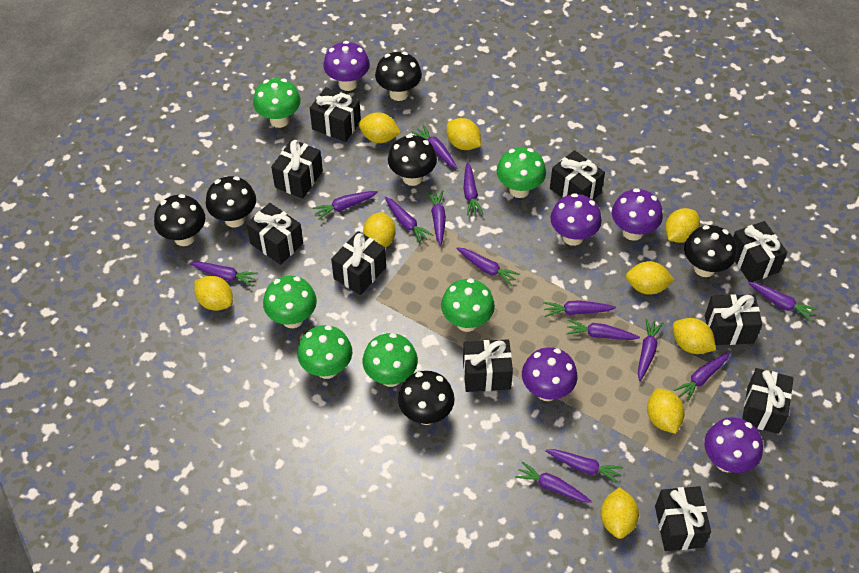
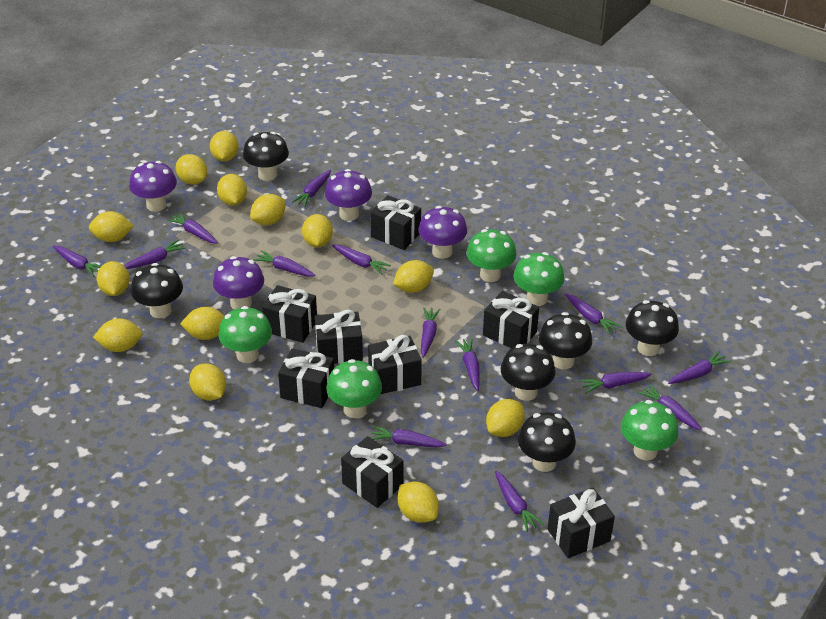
black gift: [246,203,303,265] [271,139,323,199] [310,87,361,142] [331,231,386,295] [463,339,513,392] [550,150,605,200] [655,486,711,551] [705,294,762,345] [733,221,788,282] [742,368,794,434] = 10 -> [262,285,317,343] [278,348,334,408] [315,310,363,364] [341,436,403,508] [368,335,422,394] [370,195,421,250] [483,291,539,349] [548,488,615,558] = 8
green mushroom: [253,78,301,128] [263,276,317,328] [297,325,352,379] [363,333,418,387] [441,279,495,332] [497,147,546,198] = 6 -> [218,306,272,363] [326,359,382,418] [467,229,516,282] [513,252,565,306] [621,400,678,460] = 5
purple mushroom: [323,41,370,91] [522,347,578,401] [550,193,602,246] [612,188,663,241] [704,417,763,473] = 5 -> [129,161,177,212] [213,256,264,310] [325,169,372,221] [418,206,467,259] = 4
yellow lemon: [195,276,233,311] [359,112,401,143] [363,212,396,248] [447,118,481,150] [601,487,639,539] [626,261,674,295] [647,388,685,434] [665,208,700,243] [673,318,716,354] = 9 -> [89,211,134,242] [93,318,143,352] [96,261,130,296] [176,154,207,185] [180,307,224,340] [189,363,226,401] [210,131,239,162] [217,174,247,206] [250,194,286,225] [302,214,333,247] [393,260,434,293] [398,482,439,523] [486,399,525,437] = 13

